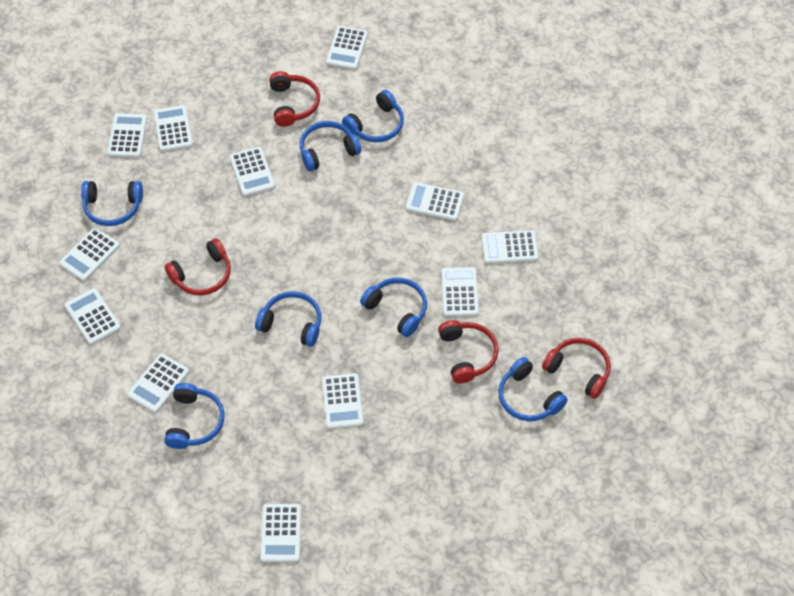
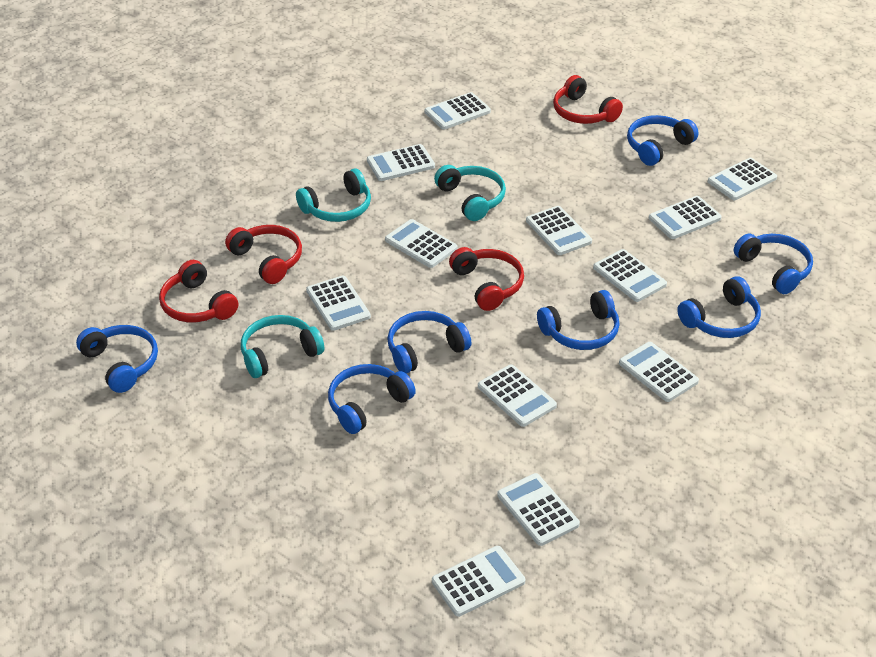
turquoise headphones: none = 0 -> [241,315,324,378] [296,168,371,222] [434,165,506,221] = 3

